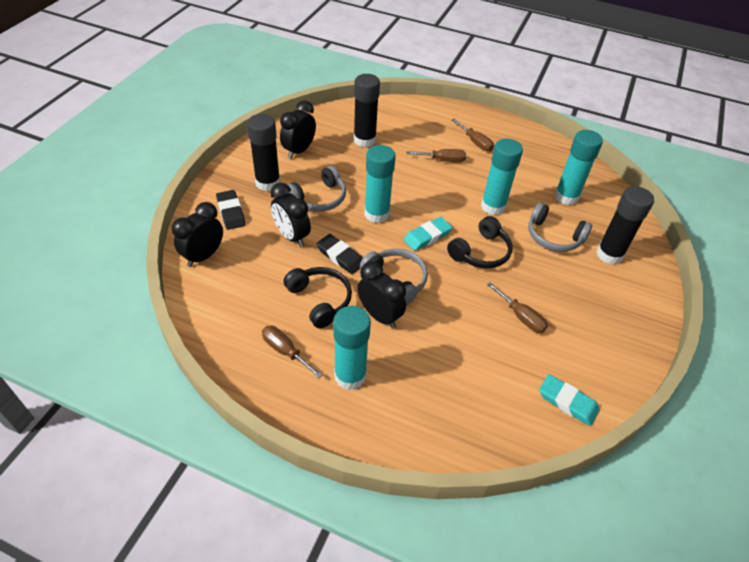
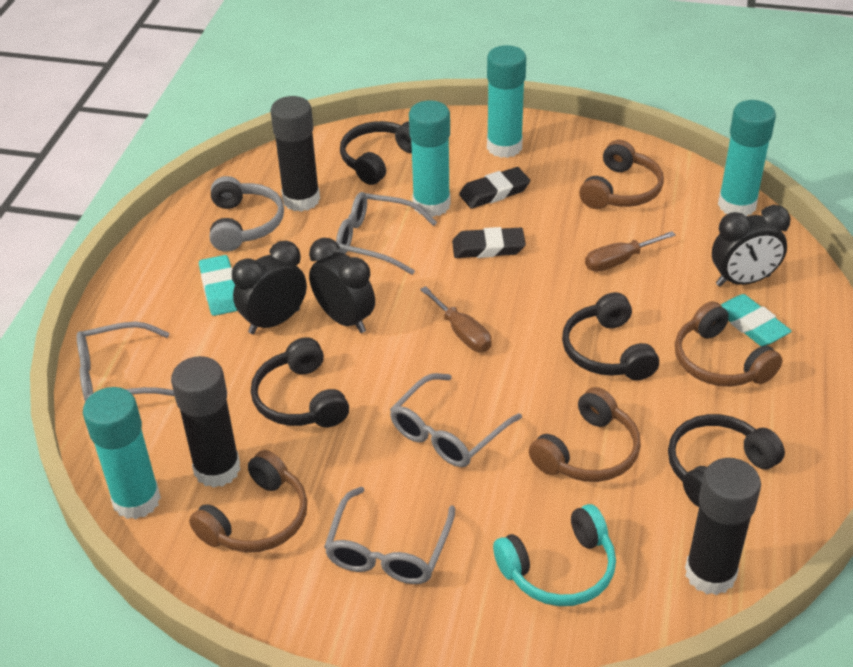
black clock: [172,202,223,267] [271,183,311,247] [280,100,316,159] [357,261,406,329] = 4 -> [232,241,307,334] [309,238,375,333] [712,205,790,287] = 3
black headphones: [284,267,352,328] [447,216,513,268] = 2 -> [251,337,349,427] [340,121,412,185] [562,292,659,380] [668,414,785,507] = 4
brown headphones: none = 0 -> [189,450,307,552] [529,387,641,482] [579,140,664,209] [675,301,782,387] = 4
brown screwdriver: [262,326,323,378] [407,149,466,162] [452,119,494,151] [487,282,548,333] = 4 -> [420,286,492,352] [585,231,676,272] = 2
grey glasses: none = 0 -> [77,322,175,402] [324,487,455,584] [336,192,437,275] [390,373,522,467] = 4
grey headphones: [287,166,346,212] [360,249,428,306] [529,203,592,252] = 3 -> [210,176,284,252] = 1
turquoise headphones: none = 0 -> [493,504,616,606] = 1

